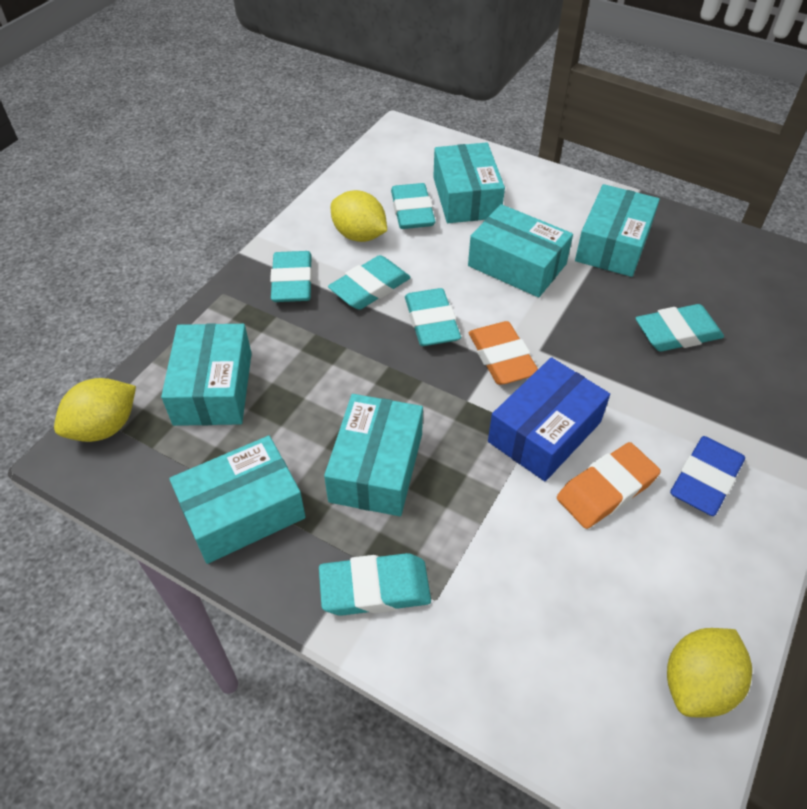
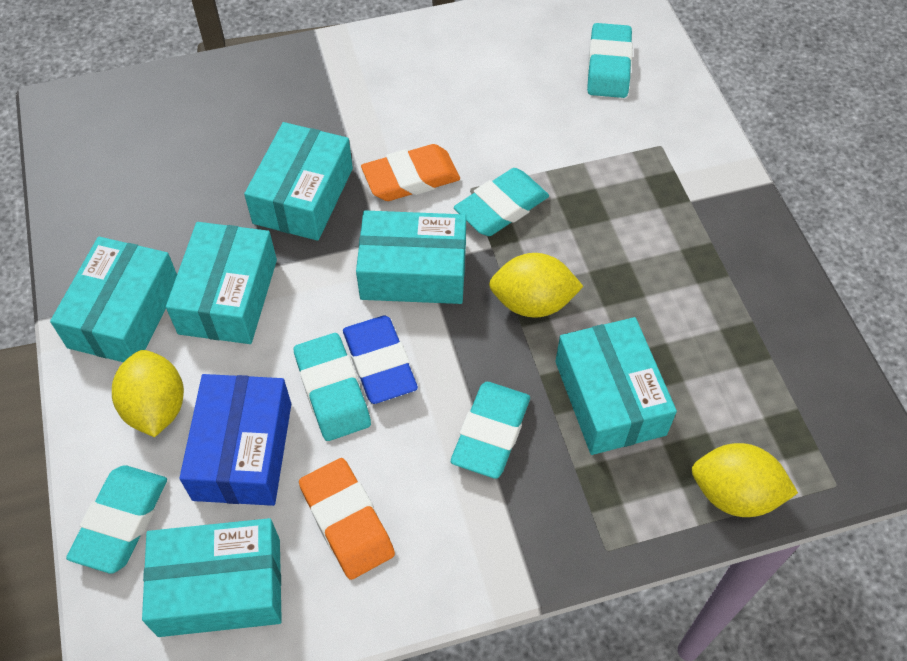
turquoise eraser: [270,251,312,302] [319,553,431,616] [328,255,411,310] [391,183,436,229] [405,288,461,346] [636,304,724,352] = 6 -> [66,465,167,574] [294,333,371,441] [451,382,530,479] [454,168,549,236] [587,23,633,98] = 5

